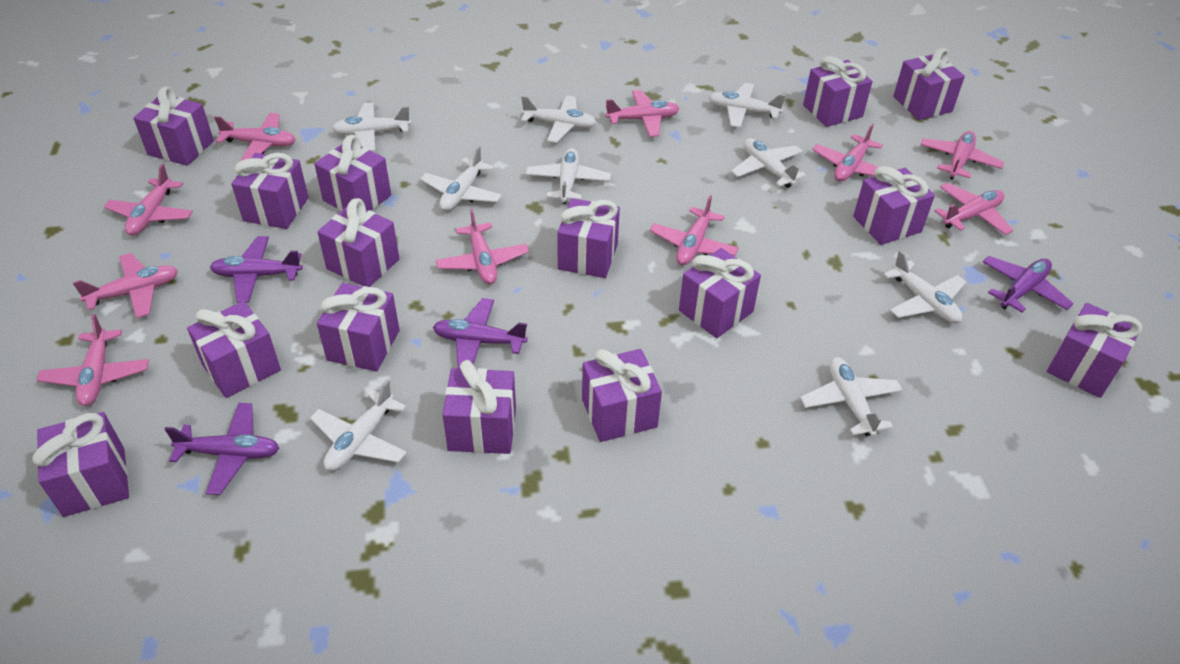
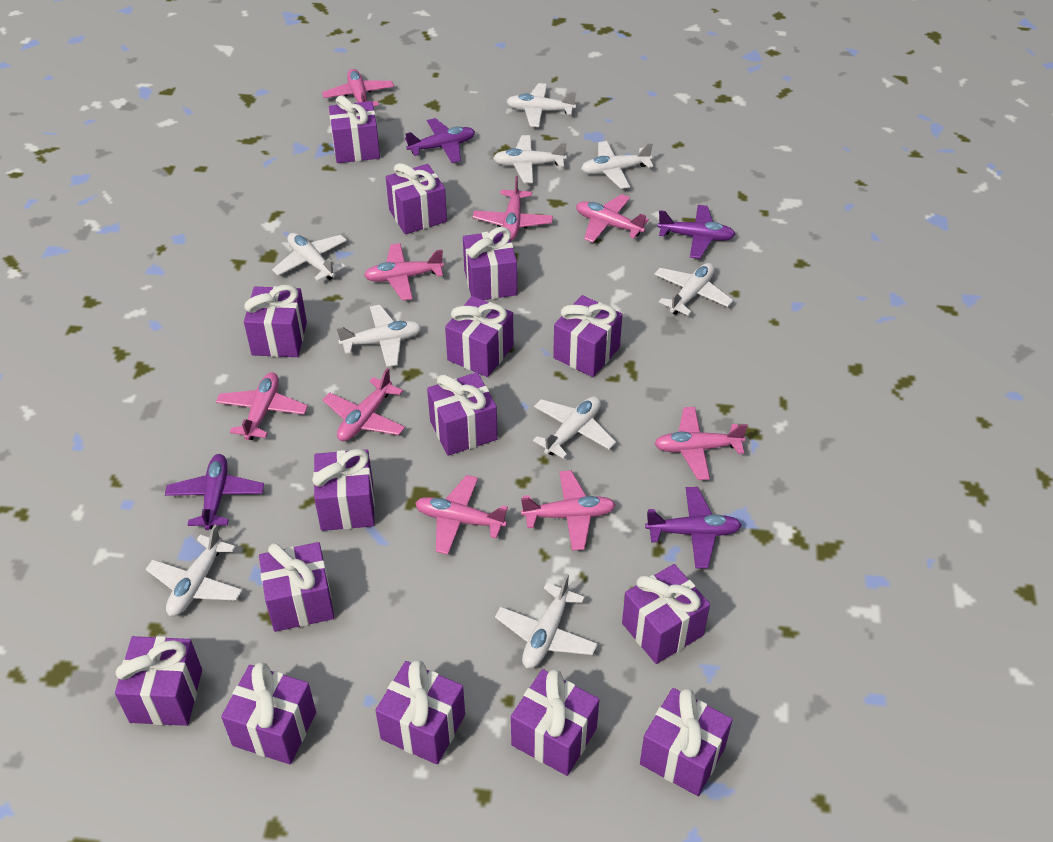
pink plane: [37,314,149,406] [73,253,178,318] [104,164,193,236] [214,113,296,161] [436,209,529,284] [605,90,680,137] [650,195,739,265] [812,124,883,182] [920,131,1005,180] [935,183,1013,235] = 10 -> [216,372,308,440] [322,69,394,106] [323,368,405,441] [364,243,444,301] [415,475,508,555] [473,176,553,240] [521,470,616,551] [576,194,649,243] [654,407,748,480] = 9

